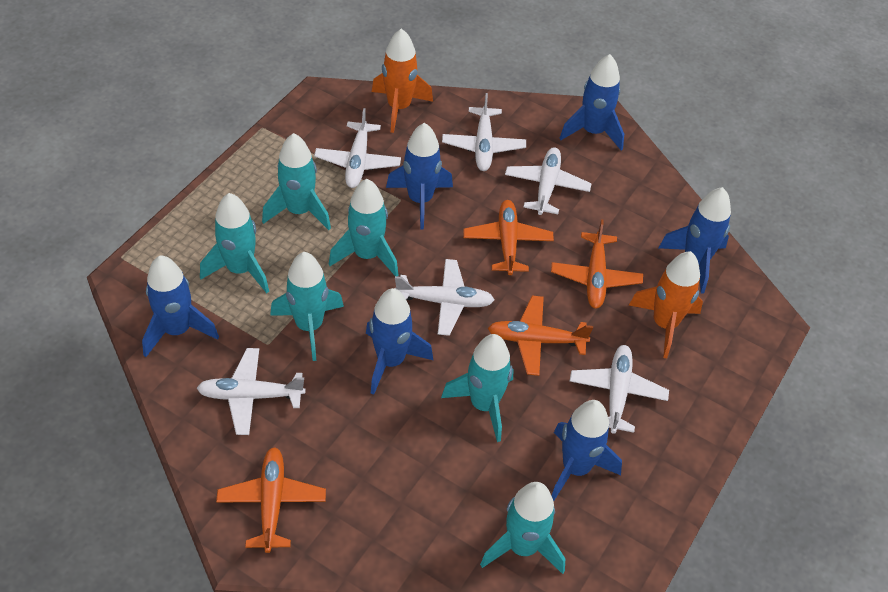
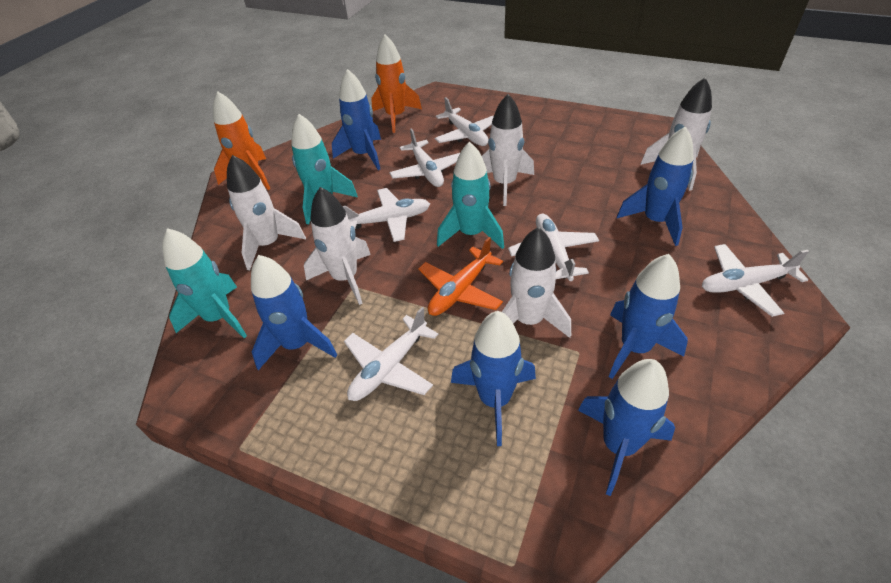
orange plane: [216,447,326,553] [463,200,554,275] [488,296,593,376] [551,219,643,309] = 4 -> [418,237,503,316] = 1
turquoise rocket: [200,193,269,293] [262,133,331,230] [270,252,344,361] [329,179,398,276] [441,334,514,442] [480,482,565,574] = 6 -> [162,228,247,338] [291,114,358,224] [437,142,504,249] = 3
white rocket: none = 0 -> [227,155,306,270] [304,187,371,305] [482,94,534,206] [502,227,571,338] [640,78,712,191] = 5

